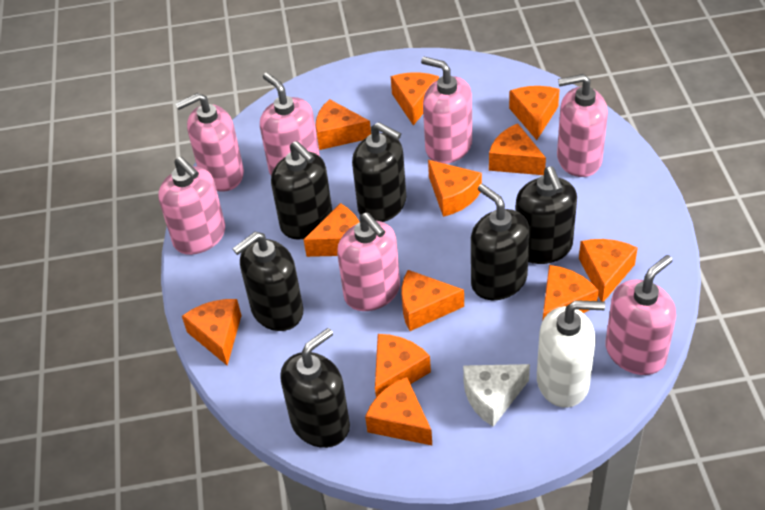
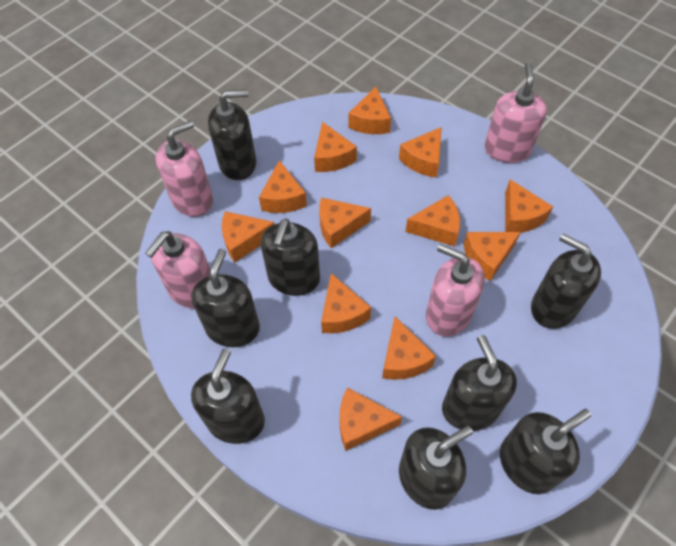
black soap dispenser: [233,232,303,331] [271,141,332,240] [280,328,350,448] [352,122,406,222] [471,184,530,300] [515,167,577,264] = 6 -> [191,249,260,347] [191,349,265,444] [208,90,256,180] [261,219,320,296] [399,425,473,510] [442,335,517,431] [500,409,591,494] [531,234,601,329] = 8
pink soap dispenser: [158,157,225,255] [175,93,244,192] [260,73,320,175] [337,212,400,311] [421,57,472,164] [557,74,608,177] [606,255,676,375] = 7 -> [145,231,210,309] [155,120,213,217] [426,244,485,336] [485,62,547,163] = 4
white cheese: [463,364,530,427] = 1 -> none = 0
white soap dispenser: [537,300,605,408] = 1 -> none = 0

